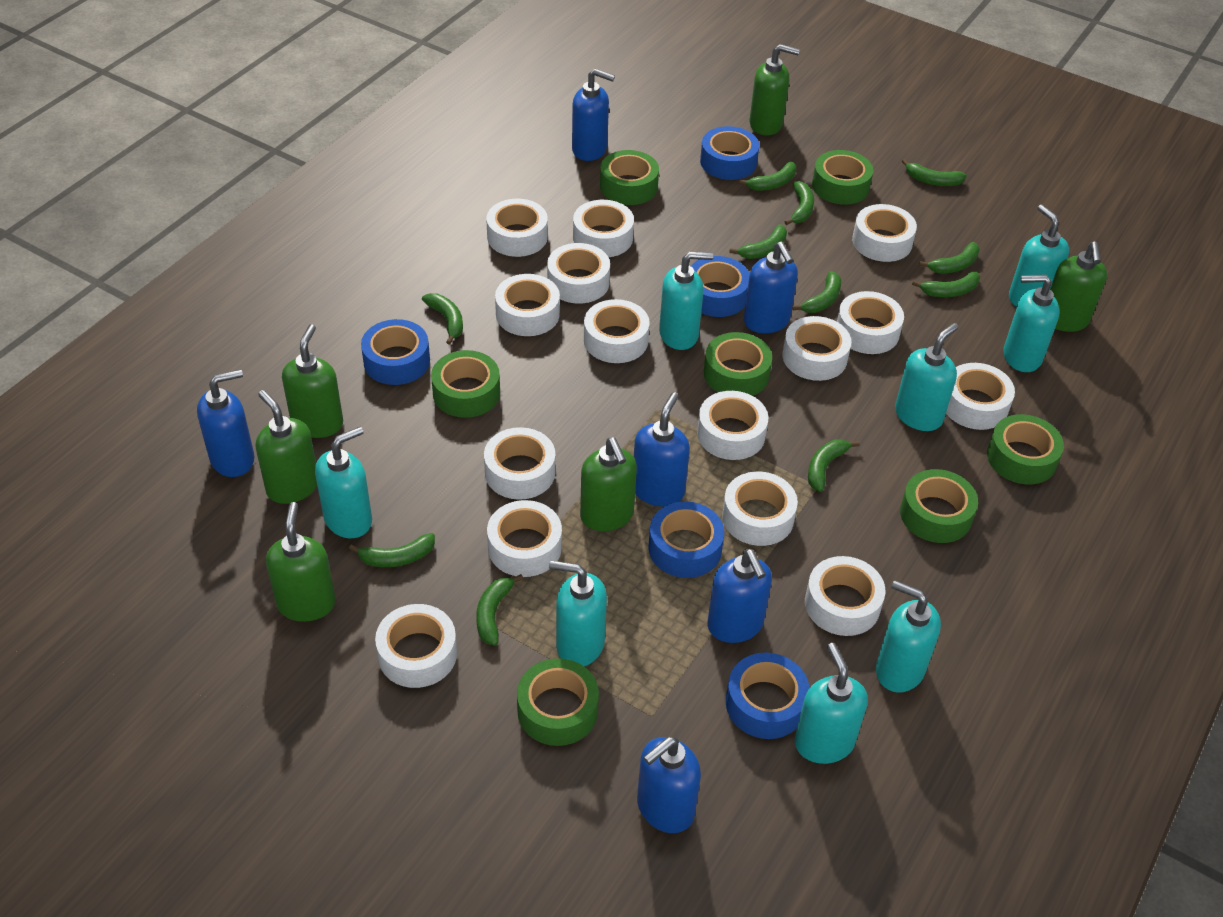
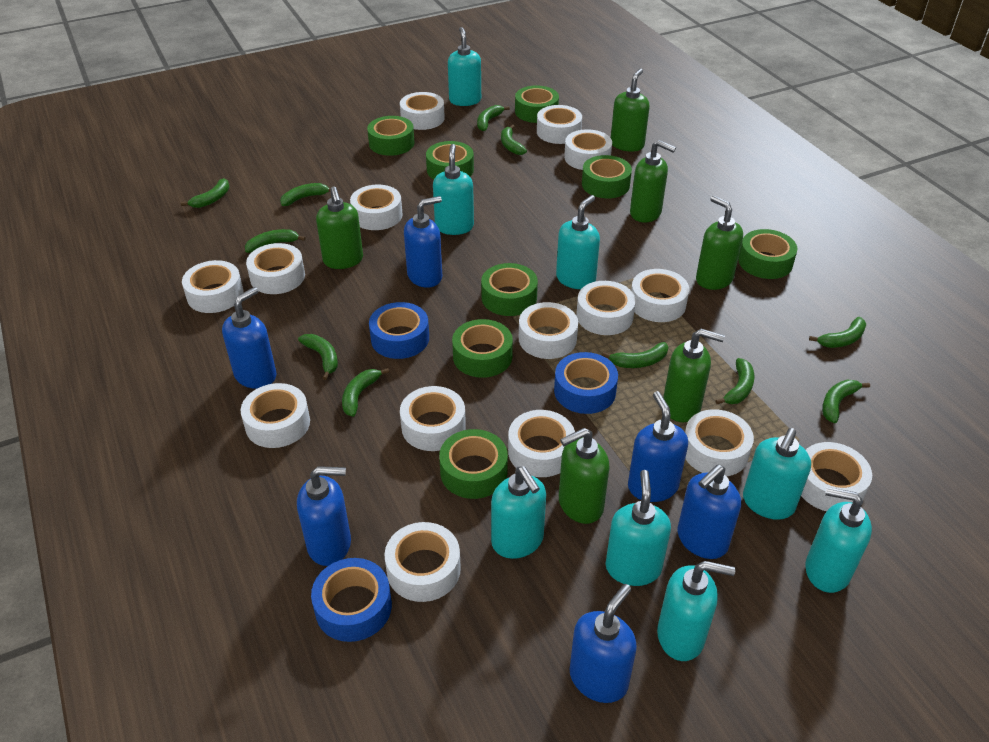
blue tape: [361,319,430,385] [649,501,724,578] [691,256,750,317] [700,126,759,180] [726,653,810,739] = 5 -> [311,558,392,642] [369,302,429,359] [554,352,618,414] = 3
green tape: [431,350,500,418] [517,658,599,746] [600,150,659,205] [704,332,772,396] [812,150,873,205] [900,469,978,543] [987,414,1064,485] = 7 -> [367,116,415,156] [426,141,474,179] [439,429,508,499] [452,319,513,378] [481,263,538,316] [515,85,559,123] [582,155,632,198] [738,229,797,279] = 8

